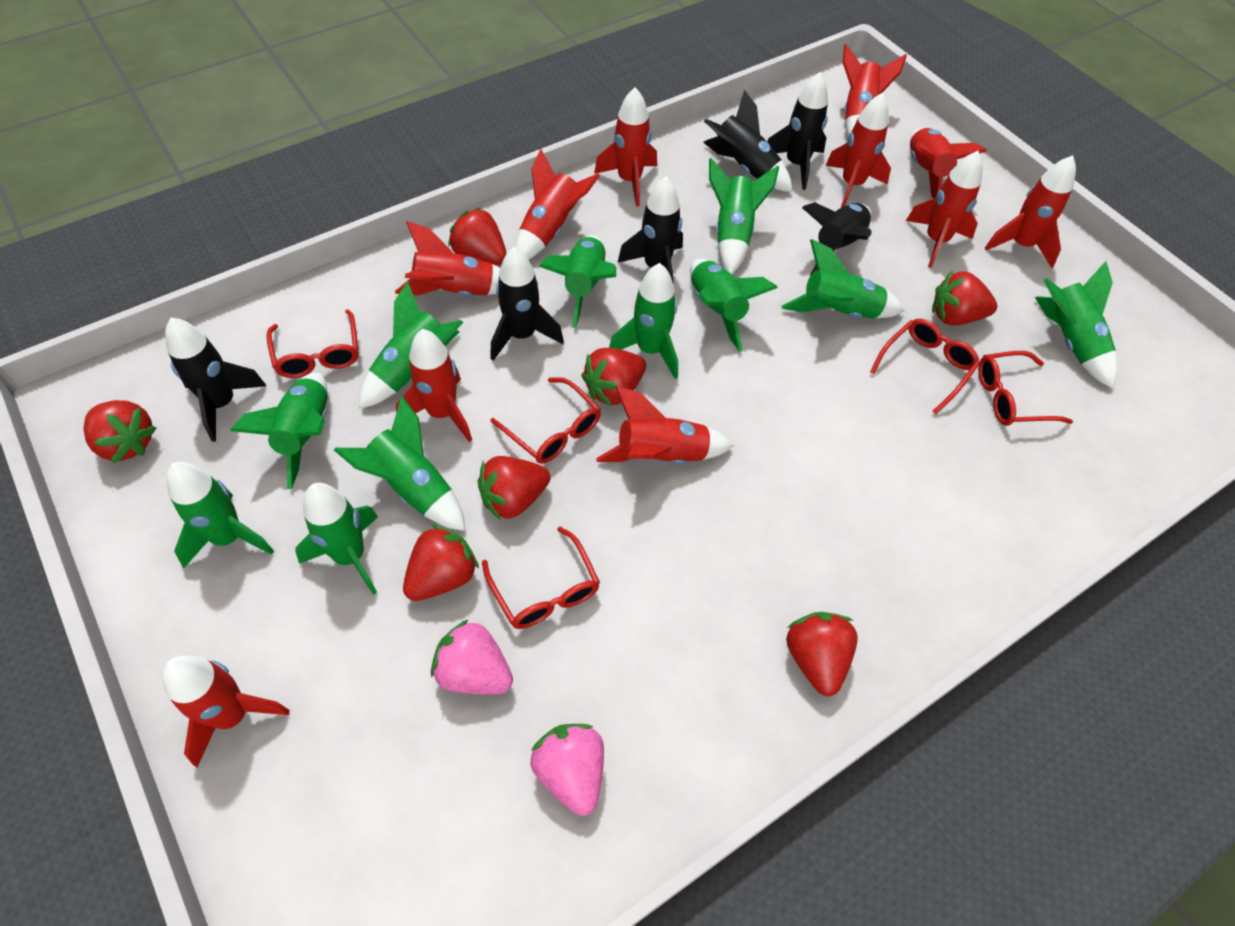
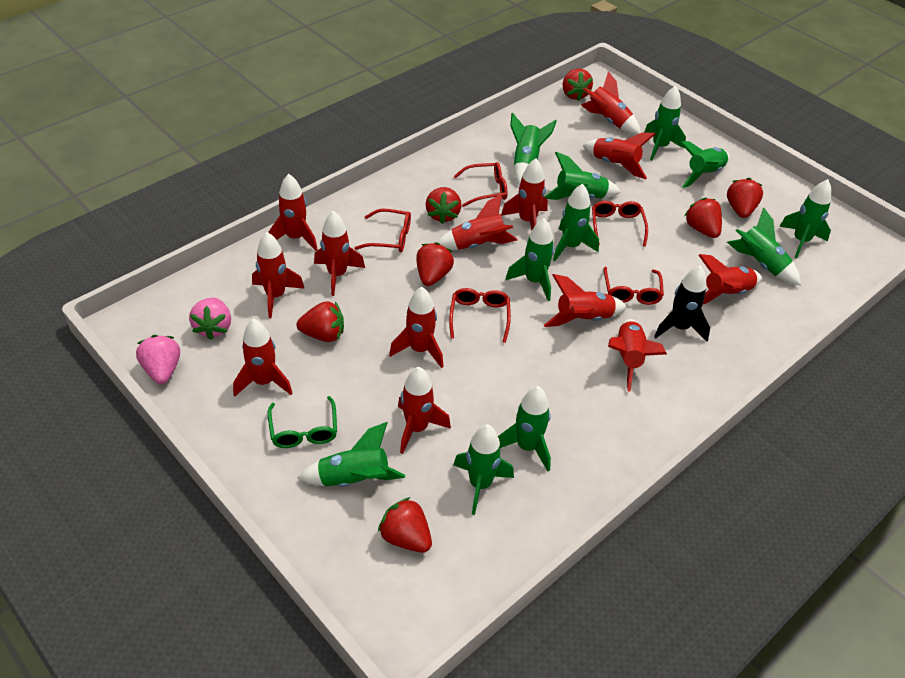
black rocket: [165,318,266,442] [491,247,564,361] [617,177,683,282] [703,90,793,192] [767,72,828,190] [802,202,872,276] = 6 -> [654,265,710,341] = 1
green glasses: none = 0 -> [268,396,337,448] = 1
red rocket: [162,656,290,767] [395,221,500,296] [396,329,472,442] [515,149,600,260] [594,87,657,207] [596,386,733,464] [825,93,891,208] [843,44,907,136] [906,151,983,268] [910,128,987,199] [985,155,1076,268] = 11 -> [233,319,293,396] [252,232,305,318] [268,174,318,251] [314,211,365,296] [389,287,444,368] [398,367,451,454] [437,194,517,250] [501,158,548,230] [544,274,627,327] [581,71,641,135] [583,133,655,179] [608,319,667,392] [699,254,762,304] = 13

